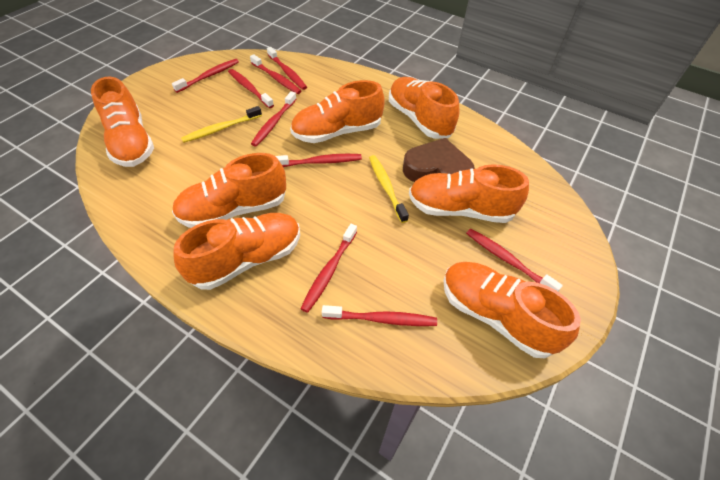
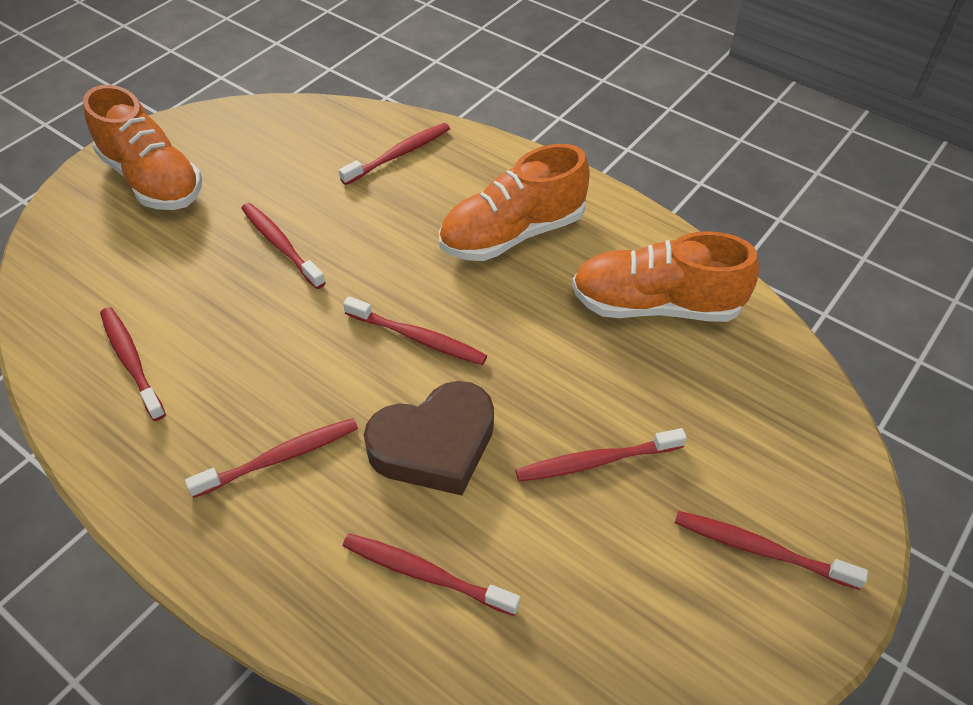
orange shoe: [91,76,154,167] [172,153,286,228] [173,213,300,290] [290,80,385,143] [389,77,460,139] [409,164,529,223] [443,262,581,358] = 7 -> [83,85,202,210] [439,144,590,261] [572,231,759,322] = 3
red toothbrush: [172,59,239,93] [228,69,274,108] [250,54,301,94] [251,91,296,147] [267,47,307,90] [276,154,362,167] [300,224,357,313] [322,305,437,326] [466,229,563,291] = 9 -> [100,307,166,421] [185,418,358,498] [241,203,326,289] [339,123,450,185] [343,297,487,365] [343,534,520,616] [516,428,687,482] [675,511,868,590] = 8
yellow toothbrush: [181,106,262,143] [369,155,409,223] = 2 -> none = 0

